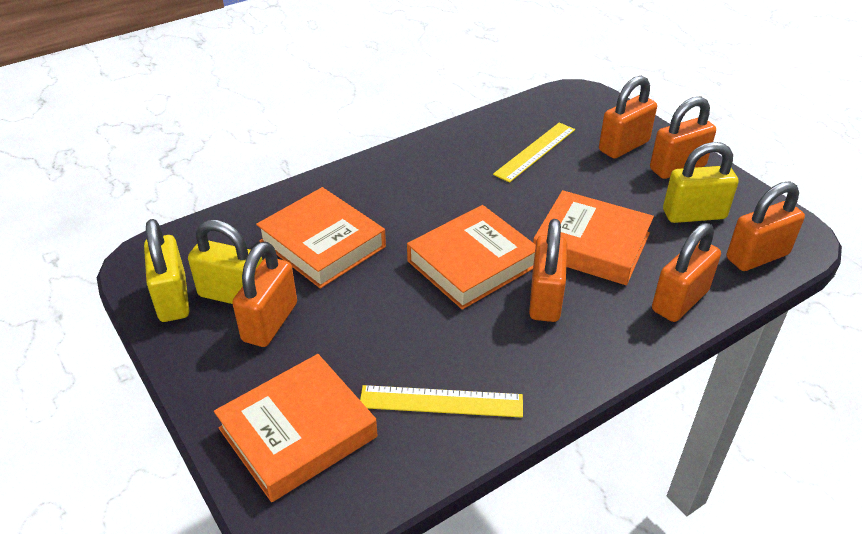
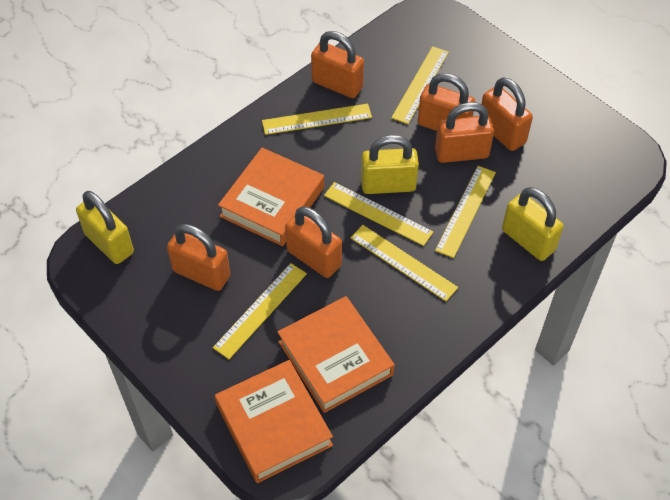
orange book: [214,354,378,502] [256,187,386,289] [407,205,536,310] [533,190,654,285] = 4 -> [215,360,333,483] [218,148,324,246] [277,296,395,413] = 3
yellow ruler: [360,385,523,417] [493,123,575,183] = 2 -> [213,263,307,359] [262,104,372,135] [324,182,433,246] [350,225,458,301] [391,46,449,124] [435,166,496,258] = 6

